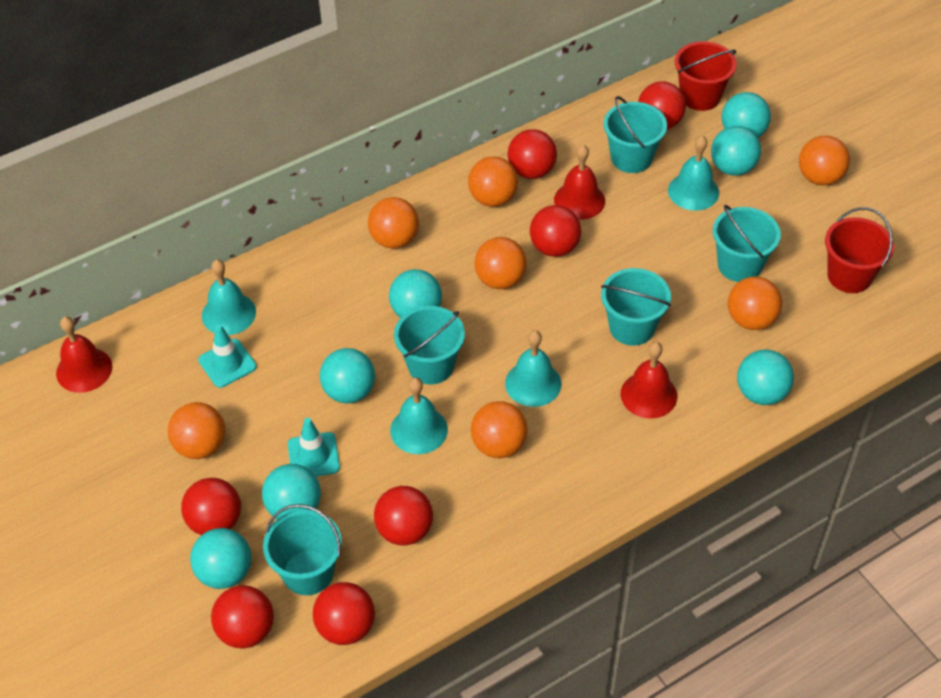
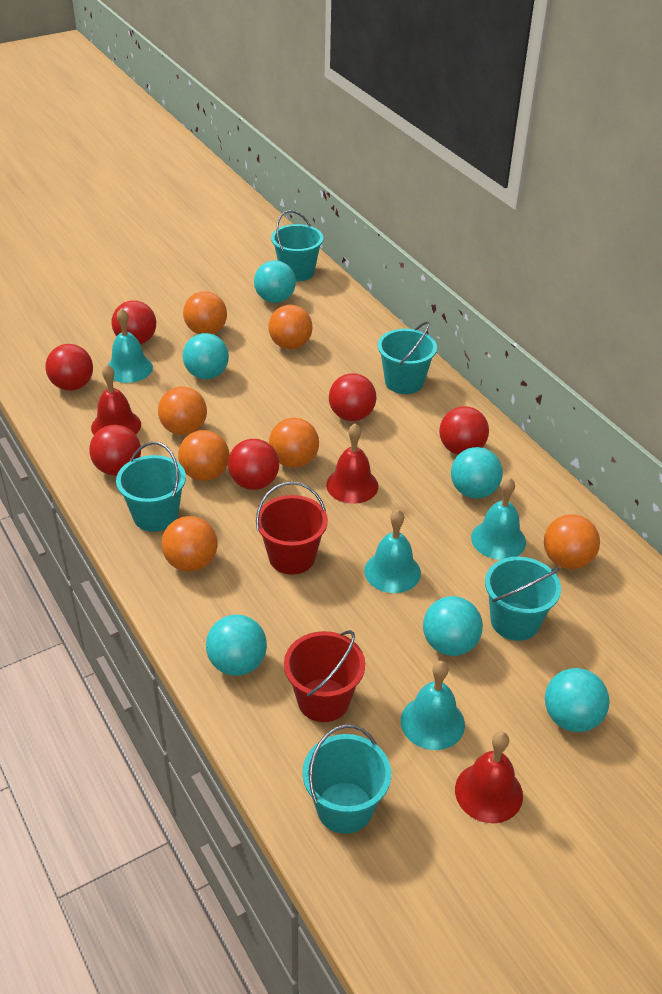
red ball: [181,478,241,535] [211,585,274,649] [313,582,375,645] [374,486,433,545] [508,129,557,179] [530,205,581,257] [638,81,686,129] = 7 -> [45,344,93,391] [89,425,141,476] [112,300,156,344] [228,439,279,490] [329,373,376,421] [439,406,489,455] = 6
turquoise ball: [190,528,252,589] [262,464,321,519] [320,348,375,404] [389,269,442,318] [711,126,761,176] [722,92,771,138] [737,350,794,405] = 7 -> [183,333,229,379] [206,614,267,676] [254,260,296,303] [423,596,483,656] [451,447,503,499] [545,668,610,732] = 6
turquoise traffic cone: [198,324,257,388] [288,418,340,476] = 2 -> none = 0

